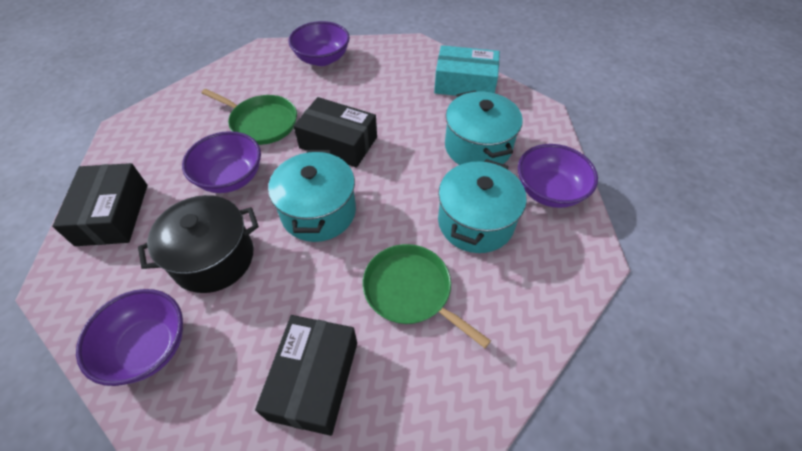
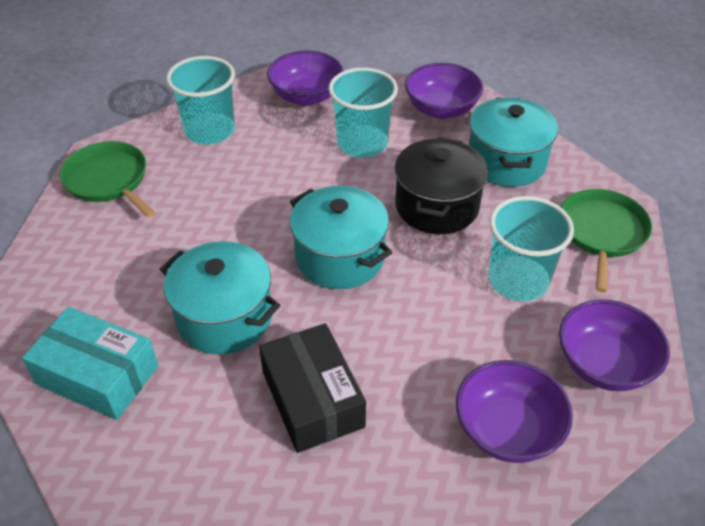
black box: [52,163,148,246] [255,315,357,436] [294,97,377,168] = 3 -> [259,323,366,453] = 1
turquoise cup: none = 0 -> [166,56,235,144] [329,67,398,157] [488,196,574,302] = 3

